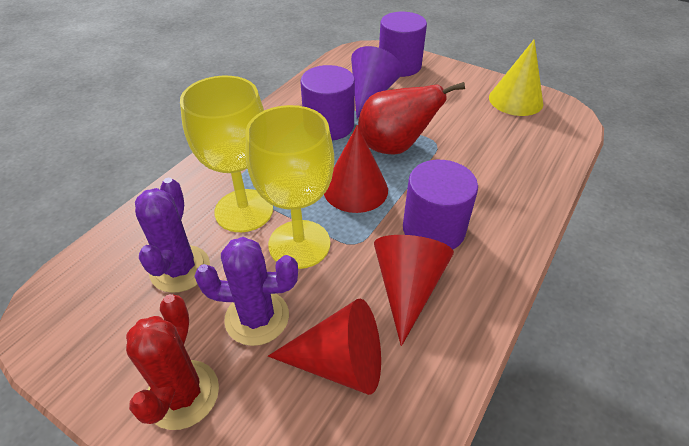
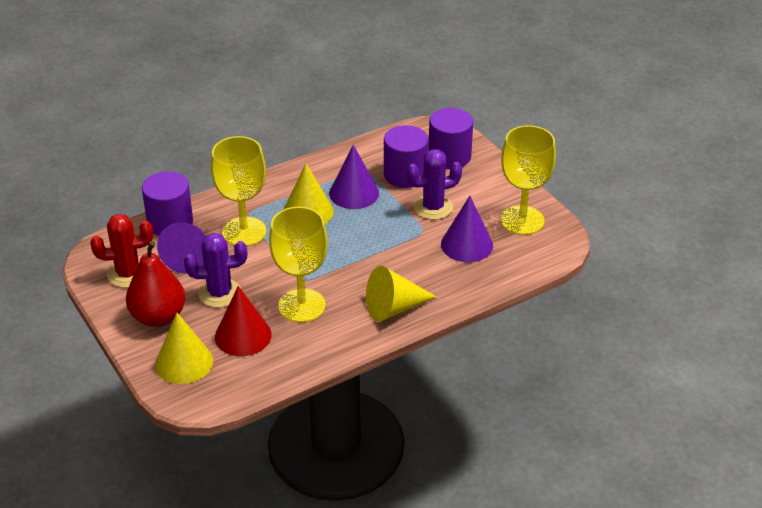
purple cone: [351,46,402,119] = 1 -> [157,222,206,274] [329,145,379,209] [441,196,493,262] = 3
red cone: [268,299,381,395] [324,125,388,213] [374,235,454,346] = 3 -> [215,286,272,356] = 1
yellow cone: [489,39,543,116] = 1 -> [155,313,213,384] [284,164,334,224] [366,266,437,322] = 3
yellow goblet: [180,76,273,232] [246,105,334,269] = 2 -> [211,136,267,246] [269,207,328,323] [501,125,556,235] = 3

